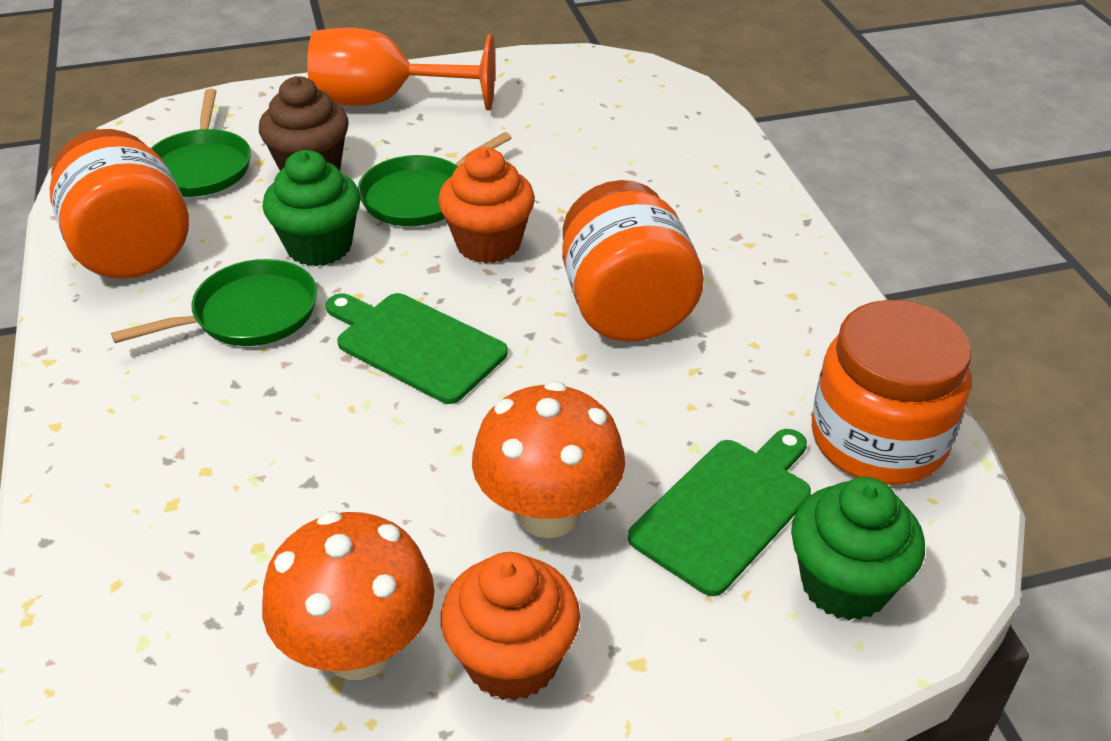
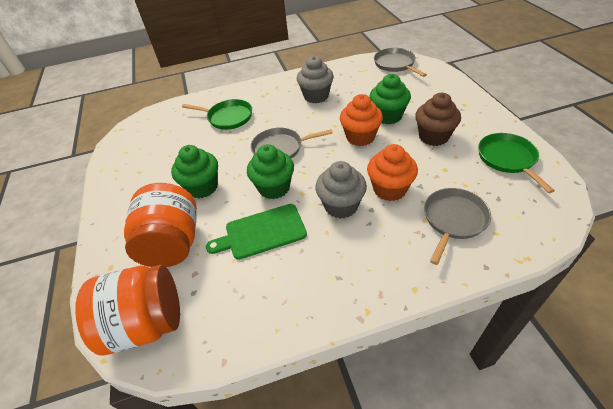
green cupcake: [263,150,361,266] [791,477,925,620] = 2 -> [171,145,218,199] [247,144,294,199] [369,74,411,124] = 3
green cutting board: [326,293,508,404] [628,429,811,596] = 2 -> [206,204,307,260] = 1
green pan: [111,259,317,346] [151,89,251,197] [358,132,512,226] = 3 -> [182,99,252,130] [478,133,555,193] = 2
grey cupcake: none = 0 -> [297,56,334,103] [315,161,367,218] = 2
grey pan: none = 0 -> [251,128,333,159] [374,48,427,77] [424,188,491,265] = 3
orange goblet: [307,28,495,110] = 1 -> none = 0
orange jar: [49,129,189,279] [562,180,704,342] [812,300,971,485] = 3 -> [75,265,180,355] [124,183,197,267] = 2
orange mushroom: [262,511,434,680] [472,381,625,538] = 2 -> none = 0

